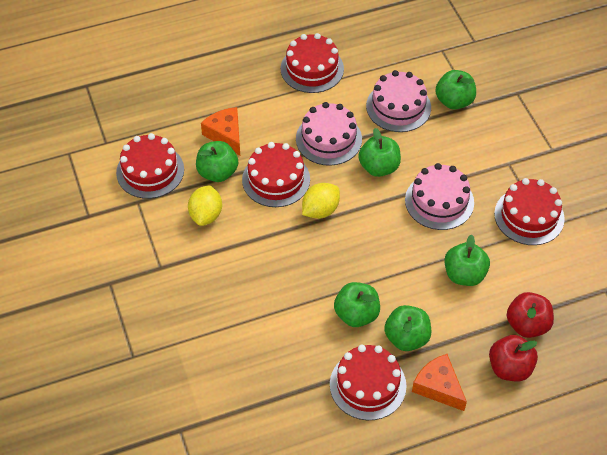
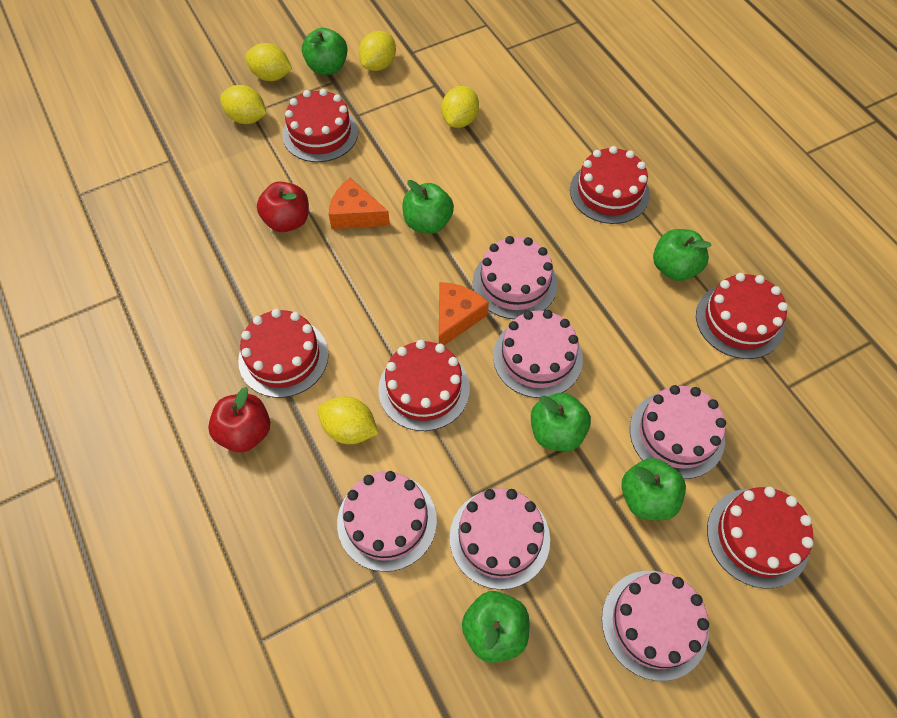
pink cake: [296,102,362,166] [366,70,431,132] [405,163,474,230] = 3 -> [337,471,437,572] [450,488,550,590] [473,236,558,319] [493,310,583,398] [602,571,709,681] [630,385,726,479] = 6
red cake: [116,133,184,199] [242,142,310,207] [281,33,344,93] [330,345,407,420] [494,178,565,245] = 5 -> [238,309,329,398] [282,89,358,162] [378,340,470,431] [570,146,650,224] [696,273,788,359] [707,487,814,589] = 6
yellow lemon: [188,185,222,226] [302,183,340,219] = 2 -> [220,85,267,124] [245,43,292,81] [318,396,379,444] [359,31,396,71] [441,86,479,128] = 5

